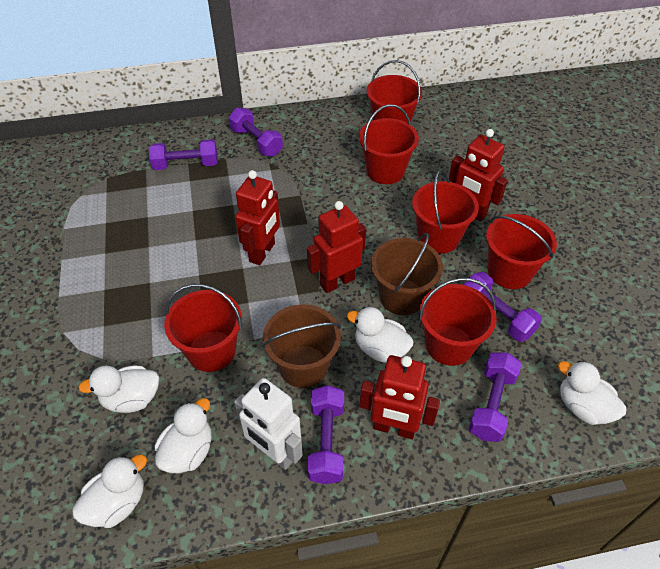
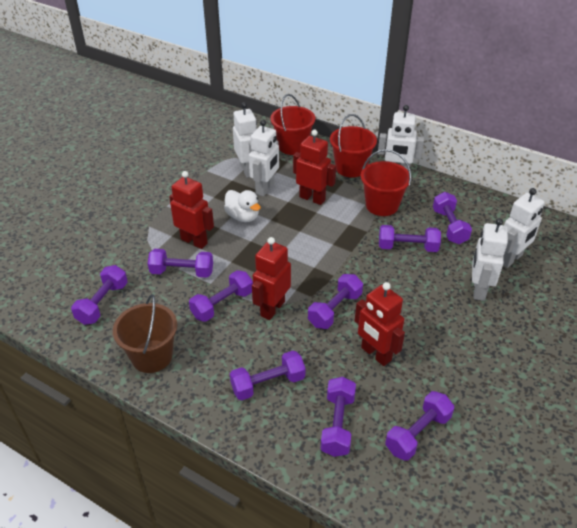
brown bucket: [262,304,341,388] [371,233,443,315] = 2 -> [113,294,177,373] = 1
purple dumbbell: [149,139,218,170] [229,108,283,156] [307,385,344,484] [464,272,542,342] [469,353,522,442] = 5 -> [71,265,128,325] [148,249,213,278] [189,270,253,322] [230,350,306,400] [308,274,363,329] [320,377,356,457] [379,225,441,252] [385,391,454,461] [433,192,472,244] = 9
red bucket: [164,284,242,372] [359,104,419,184] [367,60,422,123] [412,170,479,254] [419,278,496,366] [486,214,557,289] = 6 -> [270,94,315,155] [330,114,377,178] [361,149,411,216] = 3
white duck: [72,454,147,528] [78,366,159,413] [155,398,212,473] [347,307,414,363] [558,361,627,425] = 5 -> [224,190,261,222] = 1
white robot: [234,378,303,470] = 1 -> [233,102,257,178] [249,120,279,196] [378,105,424,170] [472,218,508,301] [503,188,544,268] = 5

